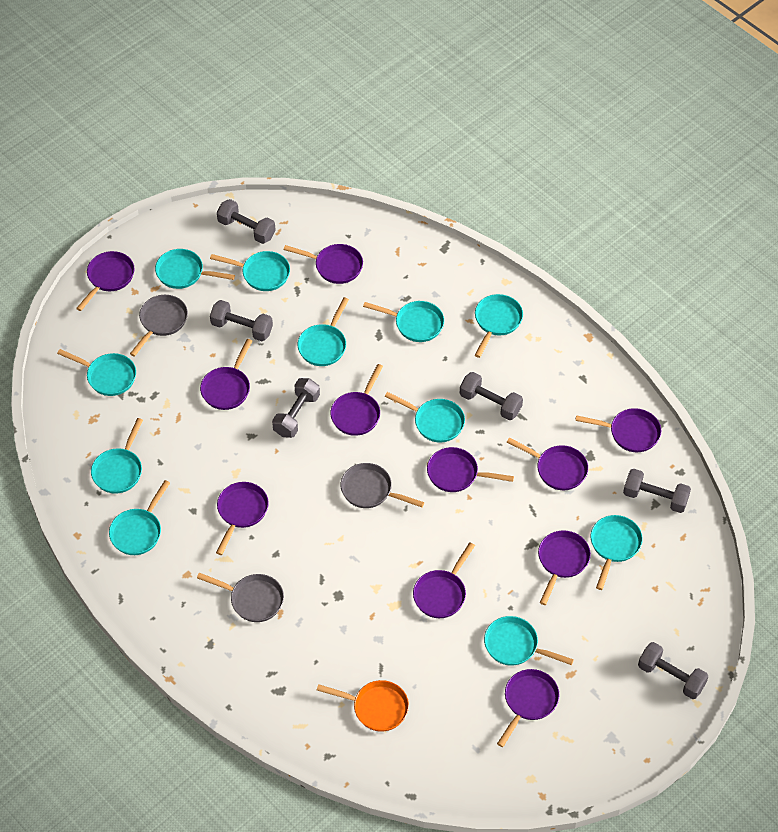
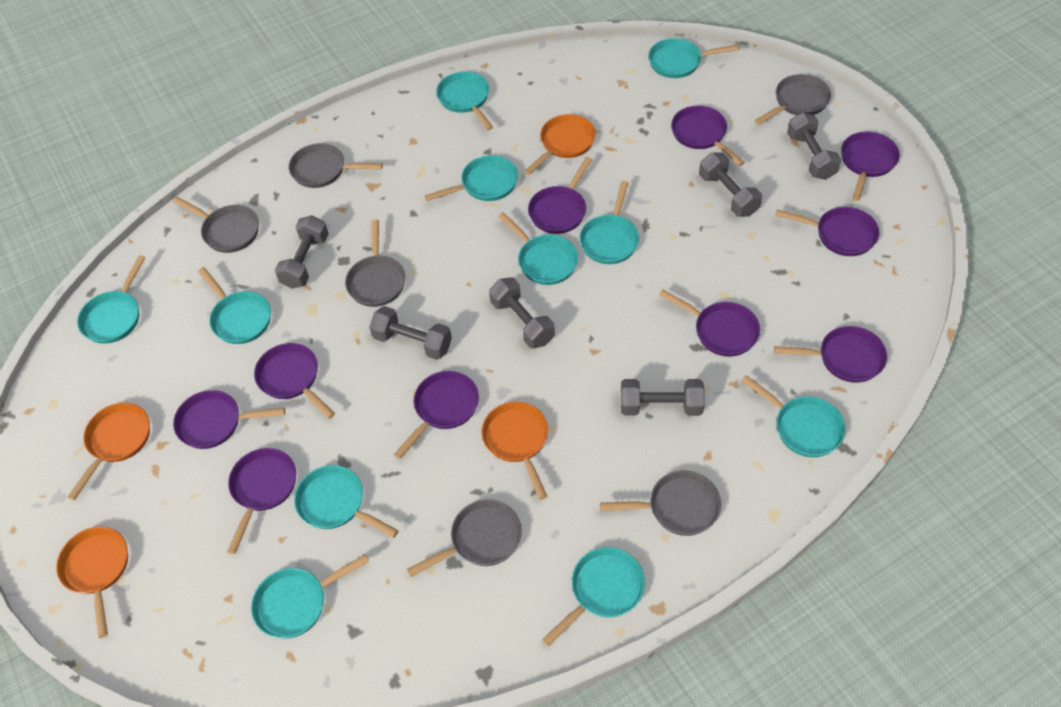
grey pan: [130,295,188,357] [197,573,284,622] [341,463,424,508] = 3 -> [173,197,259,253] [289,143,383,188] [345,220,405,307] [407,499,522,577] [600,470,721,536] [754,74,831,125] = 6
orange pan: [317,680,409,731] = 1 -> [56,526,128,638] [68,403,150,500] [481,402,548,500] [524,114,596,175] = 4
purple pan: [76,251,135,311] [200,339,252,410] [216,482,269,555] [284,244,363,284] [330,364,383,436] [413,542,475,618] [427,447,514,492] [497,669,560,747] [507,438,588,490] [538,530,591,605] [575,408,661,452] = 11 -> [173,390,285,449] [227,448,296,554] [254,343,335,419] [394,371,479,459] [528,157,592,234] [659,289,760,357] [671,106,745,166] [774,326,887,383] [775,207,879,256] [841,131,900,201] = 10

